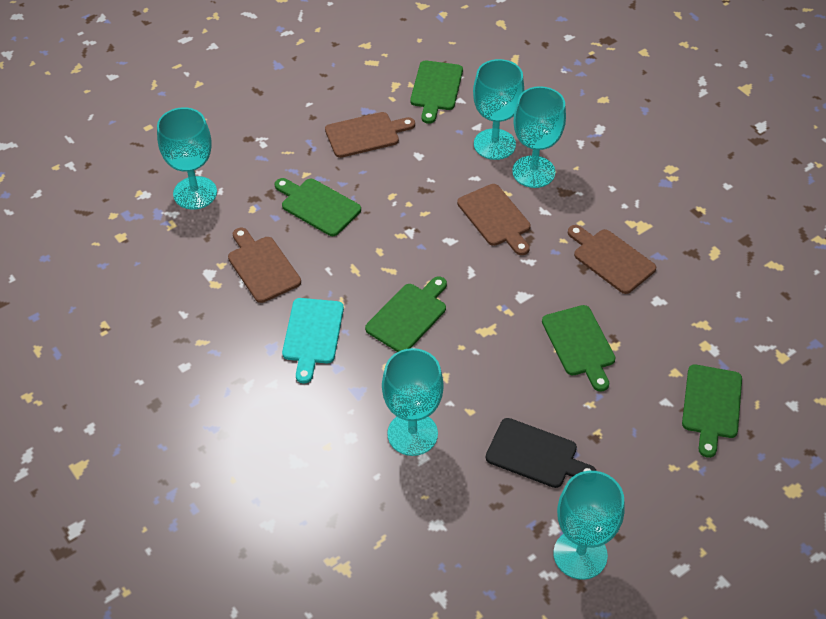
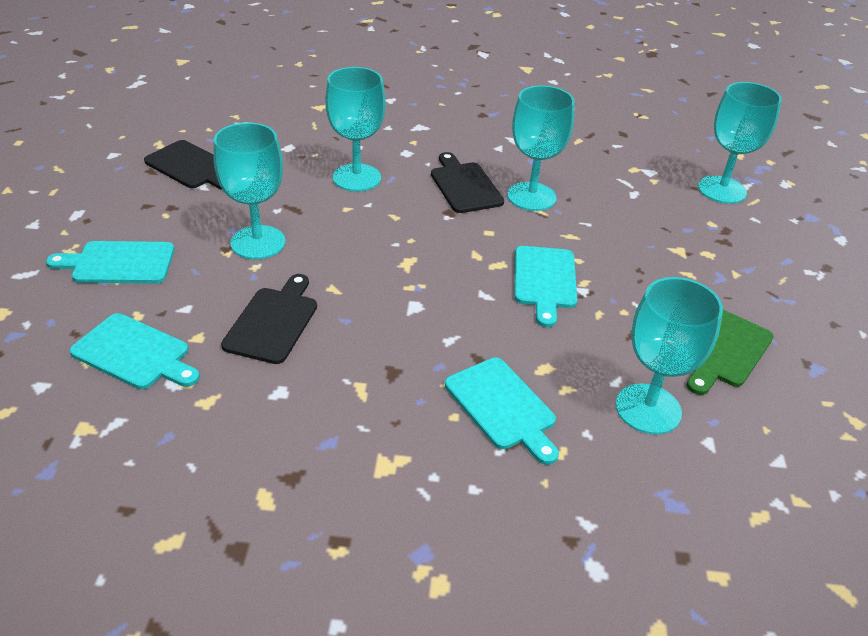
black cutting board: [486,418,596,488] = 1 -> [144,140,222,190] [221,274,317,364] [431,152,504,213] = 3
brown cutting board: [228,228,301,303] [325,112,415,158] [457,184,531,255] [568,225,656,294] = 4 -> none = 0
green cutting board: [275,178,361,236] [365,276,447,352] [410,61,463,124] [542,305,616,392] [682,364,742,458] = 5 -> [687,310,774,395] = 1
turquoise cutting board: [282,298,344,384] = 1 -> [46,241,174,284] [69,313,200,389] [445,358,559,465] [514,246,577,327] = 4

